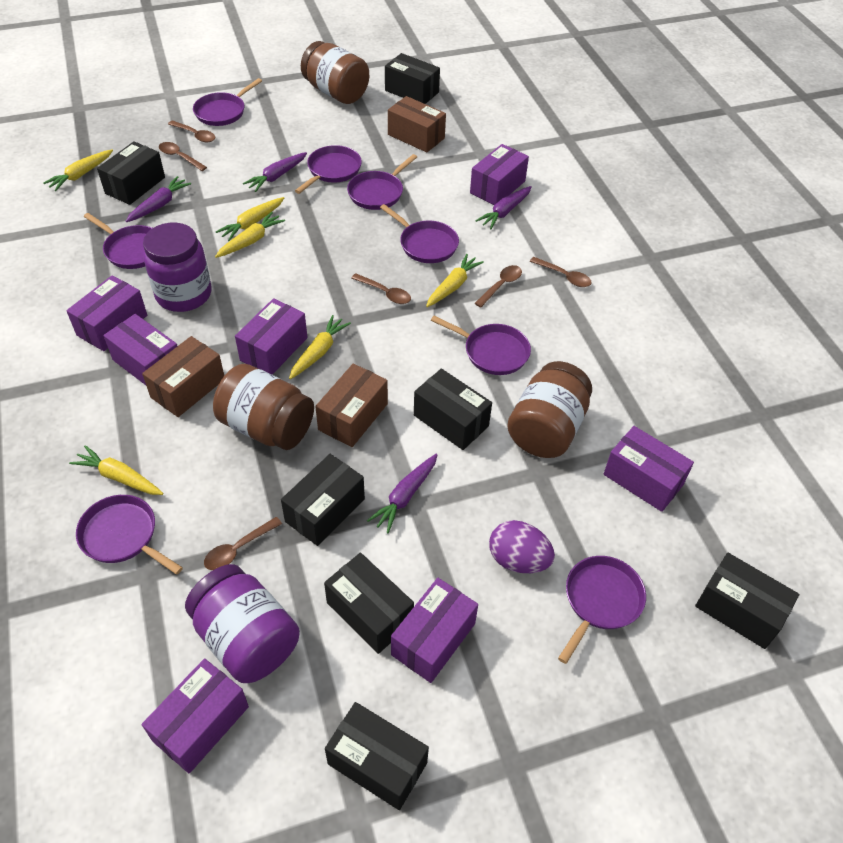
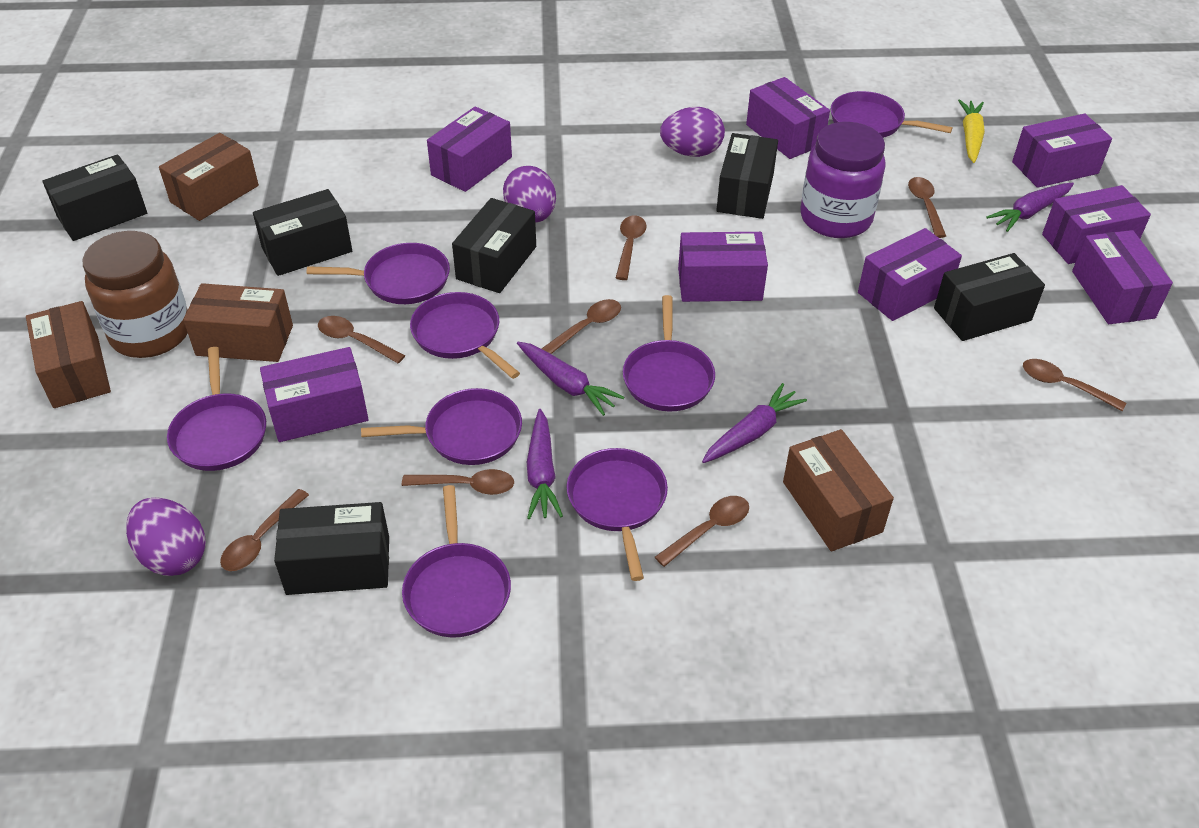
black box: [97,141,165,205] [281,454,365,546] [324,553,414,654] [325,702,429,810] [385,53,440,104] [414,368,492,450] [695,553,799,649] = 7 -> [42,154,147,241] [253,189,352,276] [274,502,389,595] [452,198,536,293] [716,133,778,219] [934,253,1045,341] = 6
brown box: [142,336,224,417] [315,364,388,447] [388,96,446,152] = 3 -> [26,301,111,408] [159,133,259,221] [183,283,293,362] [783,429,894,551] = 4
brown jar: [213,364,314,450] [301,41,369,104] [507,361,592,458] = 3 -> [82,231,188,358] = 1
brown spoon: [159,142,207,171] [168,120,215,142] [204,517,282,570] [351,273,411,304] [474,265,522,308] [530,257,591,287] = 6 -> [220,489,309,571] [318,316,405,363] [402,469,514,495] [541,299,621,354] [616,215,646,280] [655,496,749,567] [908,177,946,238] [1023,359,1126,411] = 8
purple box: [66,275,147,351] [103,314,177,385] [142,658,249,774] [235,298,308,375] [391,578,478,683] [470,144,529,205] [604,426,694,512] = 7 -> [260,347,369,442] [427,106,512,192] [678,232,768,302] [746,77,830,159] [858,228,962,321] [1012,114,1112,188] [1042,185,1151,264] [1072,230,1173,324] = 8
purple egg: [489,520,555,573] = 1 -> [126,497,206,576] [503,166,556,223] [660,107,725,157] = 3
purple jar: [143,222,211,312] [185,564,300,683] = 2 -> [800,122,886,238] = 1
yellow carrot: [43,150,113,191] [69,445,163,495] [215,212,285,258] [216,197,284,241] [289,315,351,379] [426,254,484,307] = 6 -> [958,99,985,163] = 1

